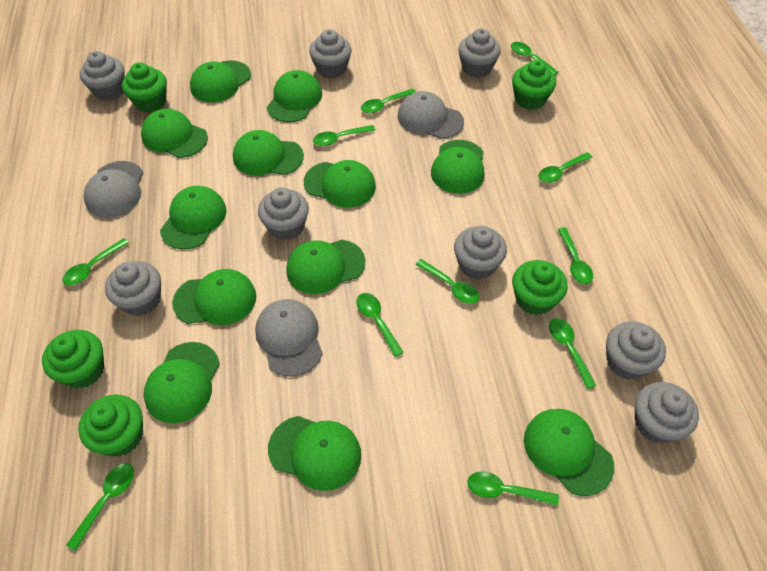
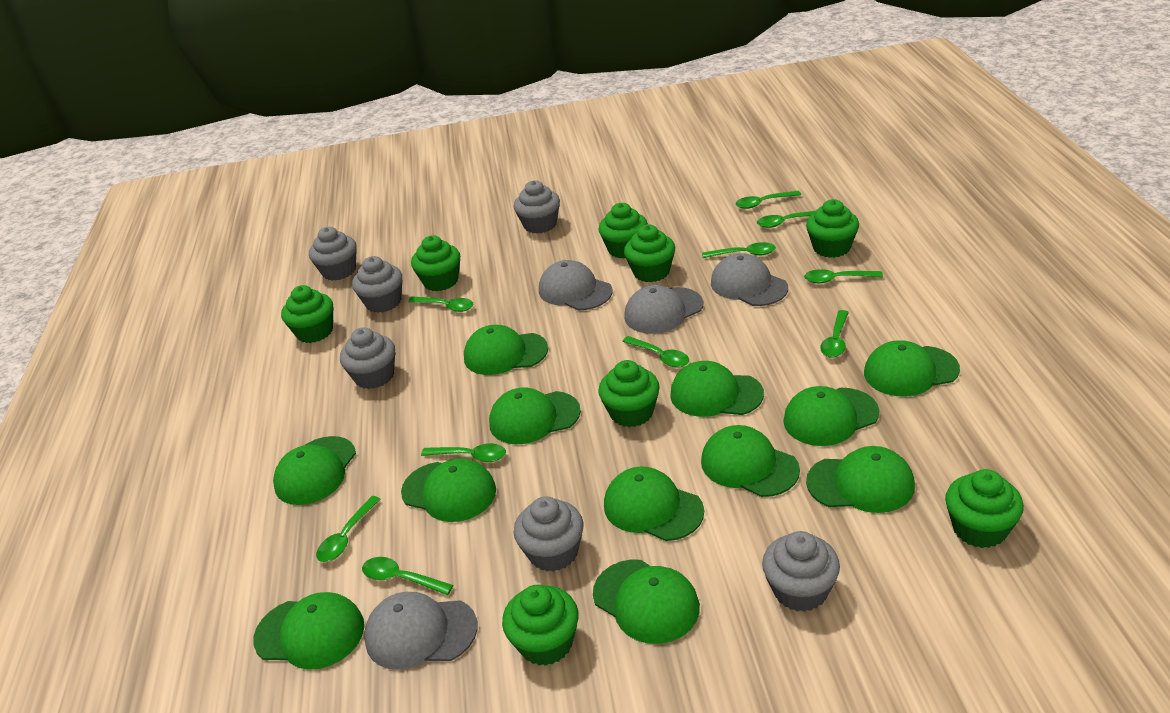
green cupcake: [42,330,104,388] [78,394,143,457] [122,62,167,112] [512,60,556,110] [512,260,568,315] = 5 -> [281,285,333,343] [411,235,460,291] [502,585,578,666] [598,360,660,427] [599,203,648,259] [624,224,675,282] [806,199,859,258] [945,469,1024,548] = 8
green spoon: [63,238,129,285] [66,463,134,551] [313,125,375,146] [356,293,404,357] [361,89,416,113] [416,259,479,304] [467,471,559,506] [511,42,558,75] [538,152,593,183] [549,318,597,389] [558,227,593,284] = 11 -> [316,496,381,562] [362,557,453,595] [408,296,474,312] [421,443,506,462] [622,336,689,367] [702,242,776,258] [735,191,801,209] [757,211,816,228] [804,269,883,283] [820,310,849,358] = 10
grey cap: [84,161,143,218] [255,299,323,377] [398,91,464,139] = 3 -> [364,592,478,670] [539,260,612,310] [624,285,703,334] [711,253,788,306] = 4
grey cupcake: [80,51,125,101] [105,261,161,316] [258,188,309,241] [309,29,351,78] [454,226,507,279] [458,29,501,78] [606,321,666,380] [635,382,699,444] = 8 -> [309,227,357,281] [340,327,395,389] [352,256,403,313] [514,180,560,234] [514,496,584,572] [762,531,840,612] = 6

